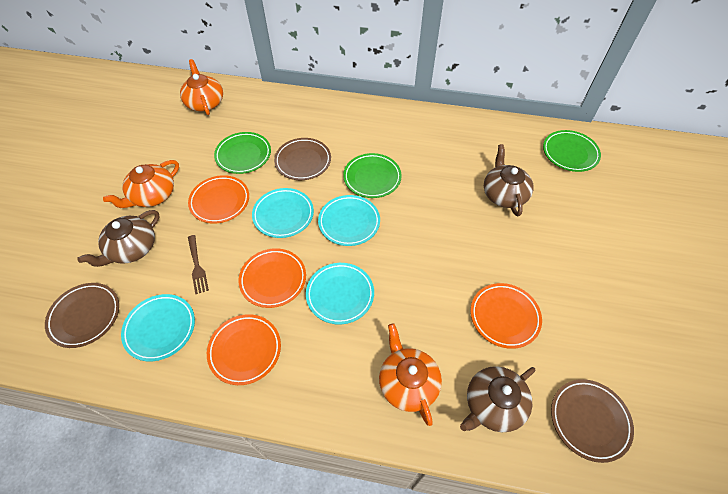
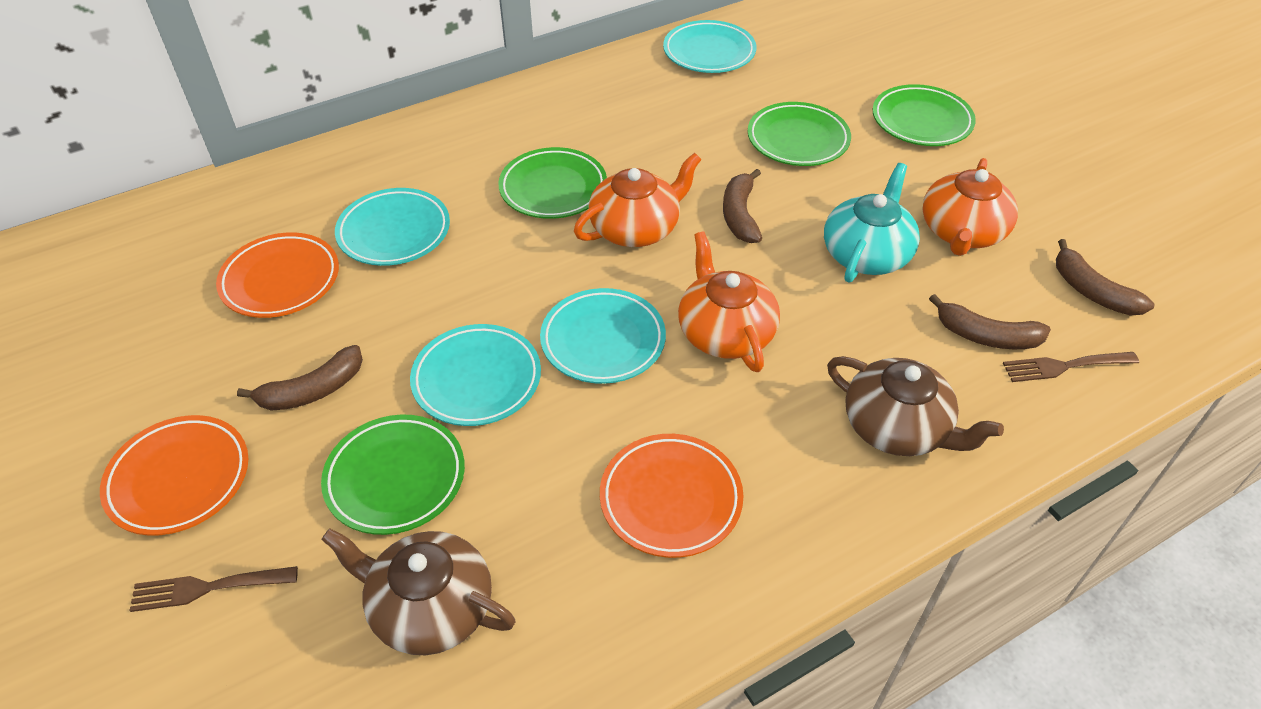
brown banana: none = 0 -> [237,345,363,411] [723,169,762,243] [929,294,1051,349] [1056,239,1154,315] = 4
brown fork: [188,235,209,294] = 1 -> [130,566,298,612] [1003,352,1139,382] = 2
brown plate: [45,283,119,348] [274,138,331,180] [551,379,634,463] = 3 -> none = 0
brown teapot: [77,210,159,267] [460,366,535,432] [484,144,534,216] = 3 -> [321,528,516,655] [827,356,1004,456] = 2
green plate: [214,132,271,174] [343,153,402,198] [543,130,601,172] = 3 -> [321,415,465,535] [498,147,607,219] [747,102,851,166] [873,84,976,146] = 4
orange plate: [188,175,249,223] [207,314,281,385] [238,248,306,308] [471,283,542,349] = 4 -> [100,415,248,536] [216,232,339,318] [600,434,743,558] = 3
turquoise teapot: none = 0 -> [824,163,920,283] = 1

